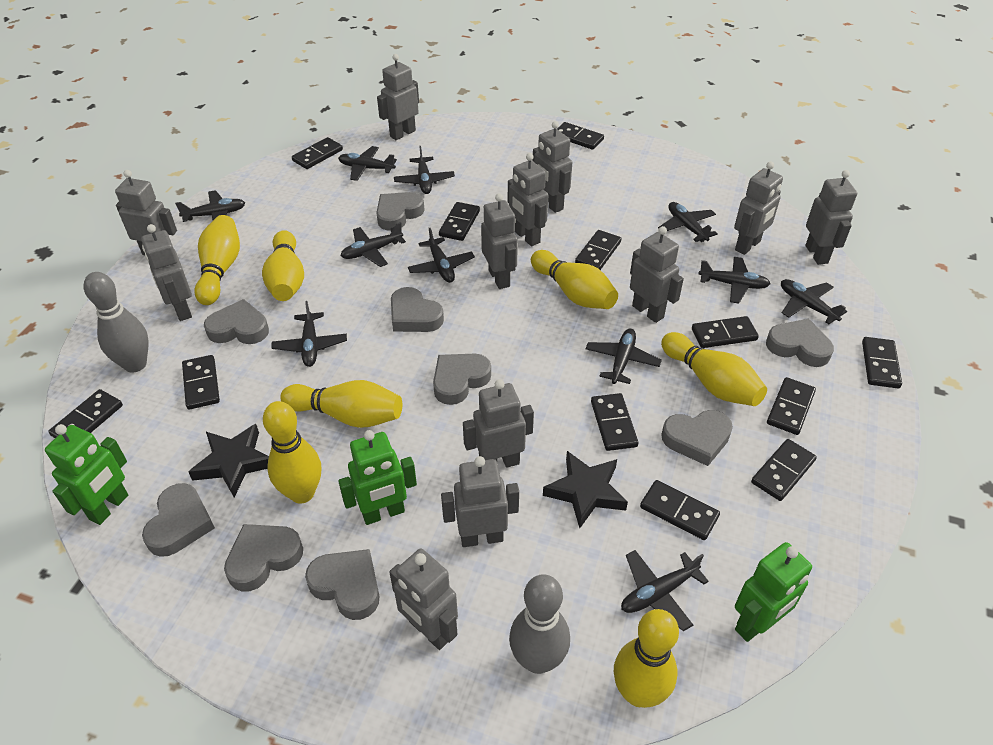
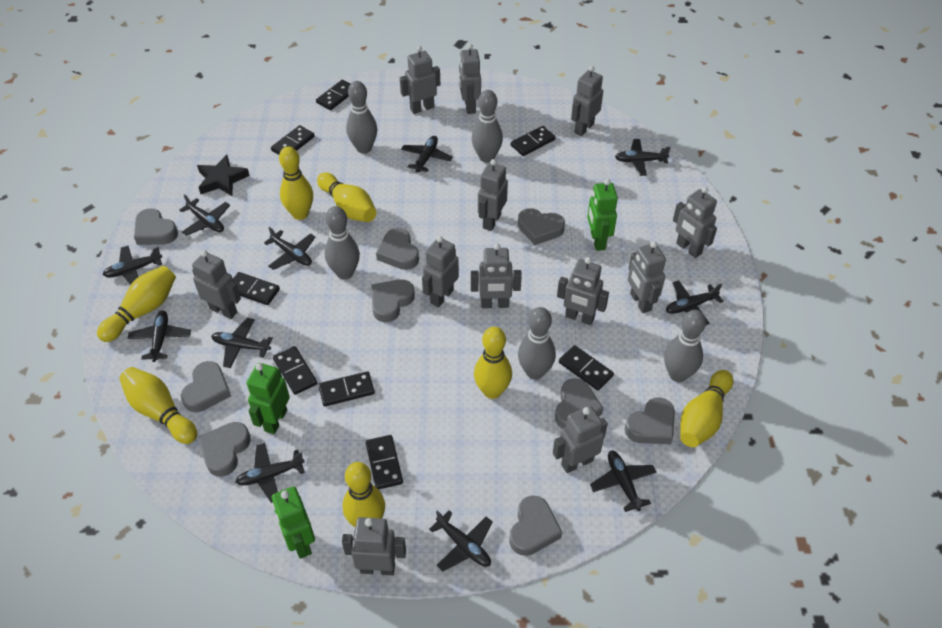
black domino: [48,389,123,438] [182,355,220,410] [292,137,343,169] [439,202,480,241] [557,122,604,150] [575,230,621,270] [591,393,638,451] [640,480,720,540] [692,316,759,348] [751,439,817,501] [767,377,816,435] [862,337,902,388] = 12 -> [233,272,280,305] [271,125,315,155] [273,346,317,395] [316,80,351,110] [318,371,375,407] [366,435,403,490] [511,126,556,156] [559,345,614,391] = 8
black star: [188,424,269,497] [543,451,628,528] = 2 -> [197,155,250,196] = 1
grey bowling pin: [84,272,149,373] [509,574,570,674] = 2 -> [325,206,360,280] [346,81,377,154] [472,90,503,163] [518,307,556,380] [664,310,706,382] = 5

